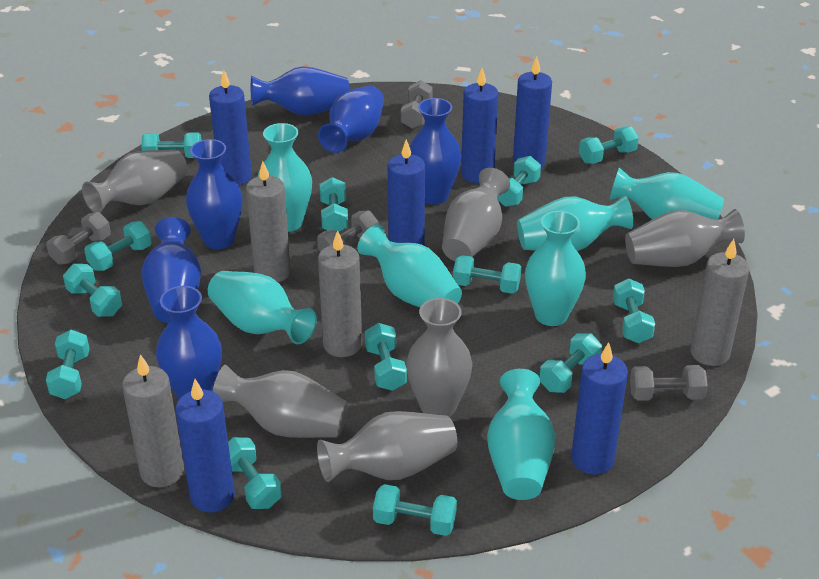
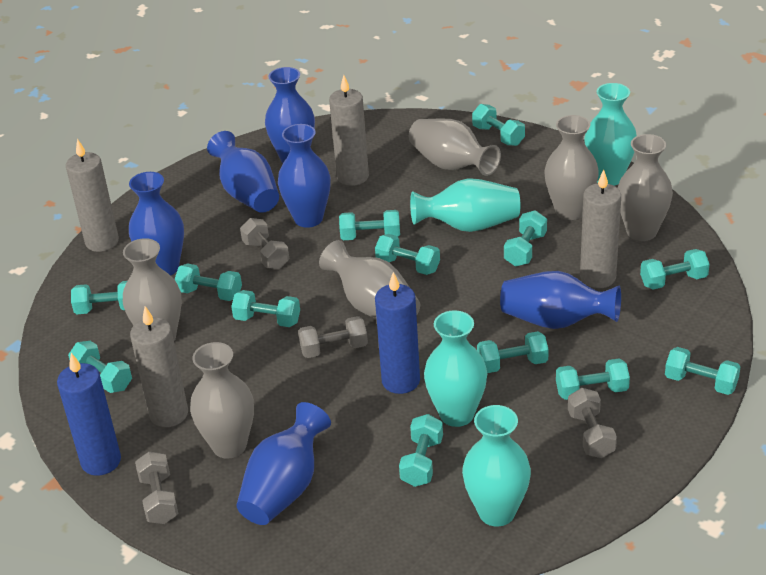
blue candle: [175,379,235,513] [209,70,252,185] [388,139,425,246] [461,68,498,183] [513,57,552,168] [571,342,628,475] = 6 -> [57,353,121,476] [375,272,420,394] = 2
turquoise vase: [208,271,317,344] [258,123,312,232] [357,224,462,307] [487,369,555,500] [517,195,633,251] [525,211,586,326] [610,167,724,220] = 7 -> [410,178,520,232] [424,310,487,427] [462,405,531,527] [584,83,637,186] = 4

